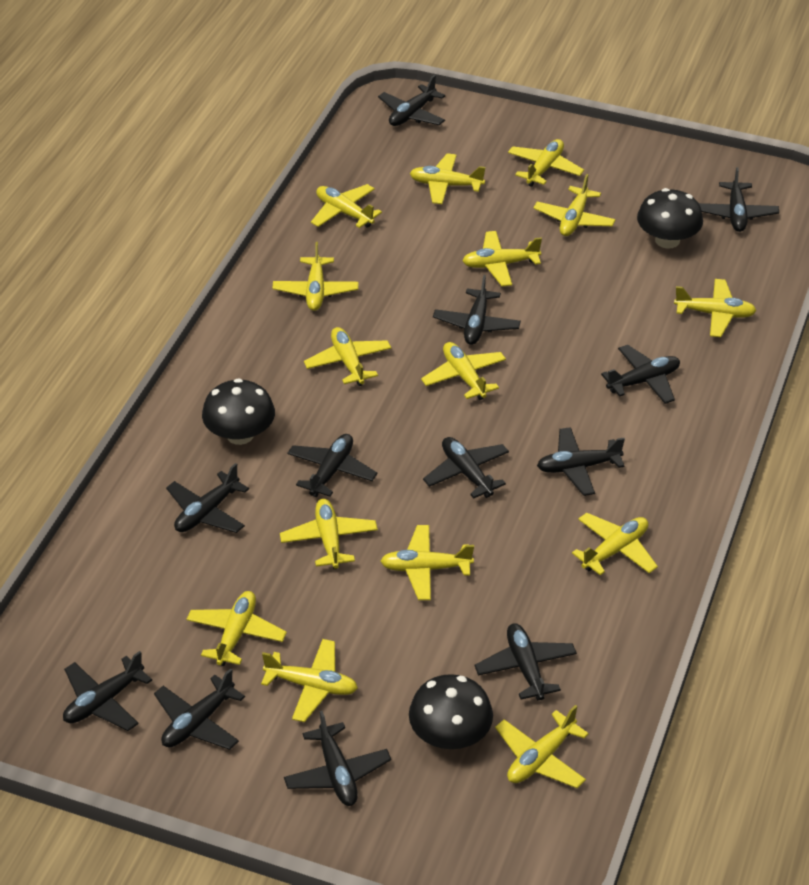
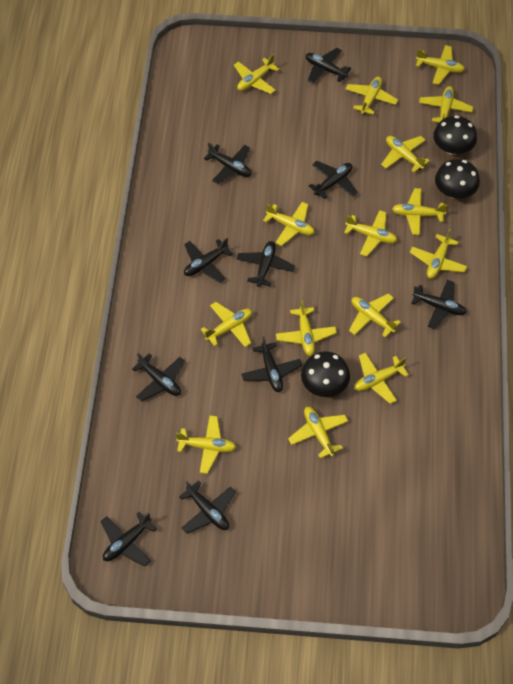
black plane: [63,651,152,731] [154,668,245,750] [166,463,249,533] [284,711,391,806] [287,434,377,497] [378,75,445,126] [423,437,509,498] [433,275,521,345] [474,623,577,701] [537,427,625,496] [601,345,680,404] [699,167,779,232] = 12 -> [101,511,157,567] [132,353,185,402] [179,480,236,534] [184,238,233,283] [204,143,251,184] [237,241,295,287] [241,336,302,392] [306,48,351,83] [309,161,358,199] [411,280,466,329] = 10

